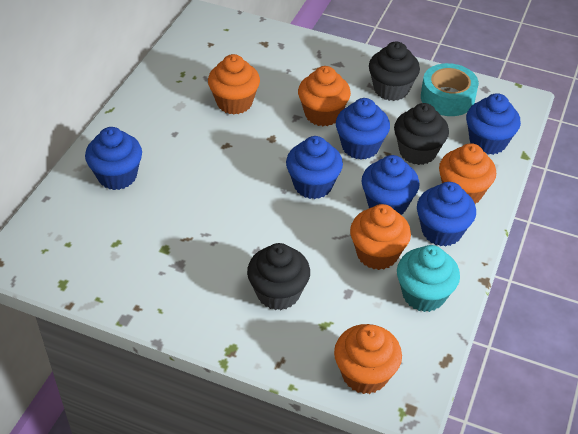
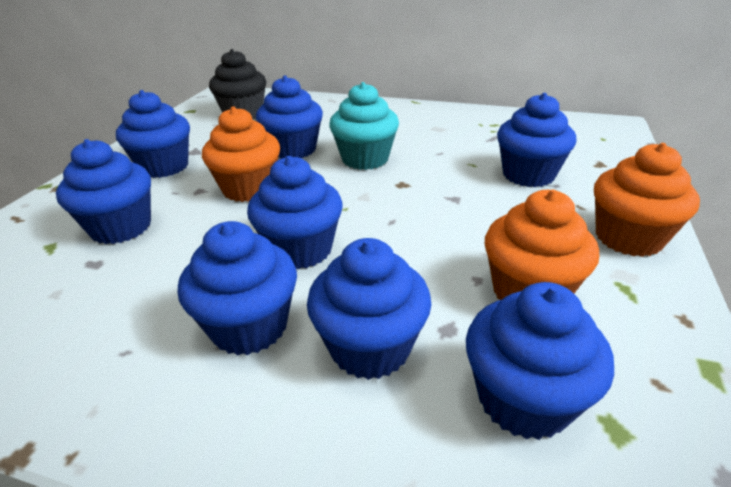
black cupcake: [247,243,310,310] [369,42,420,101] [394,103,449,165] = 3 -> [209,49,266,120] = 1
blue cupcake: [85,127,142,190] [286,136,343,199] [336,98,390,160] [362,155,419,215] [417,182,476,247] [466,93,521,155] = 6 -> [56,139,151,244] [116,90,190,178] [178,221,297,356] [247,156,343,269] [256,75,323,159] [307,238,431,380] [466,282,614,440] [497,93,576,187] = 8
orange cupcake: [208,54,260,114] [298,66,351,126] [334,324,402,394] [350,204,411,270] [439,143,496,204] = 5 -> [202,107,280,202] [485,189,599,300] [594,143,700,257] = 3
turquoise tape: [421,63,479,116] = 1 -> none = 0

